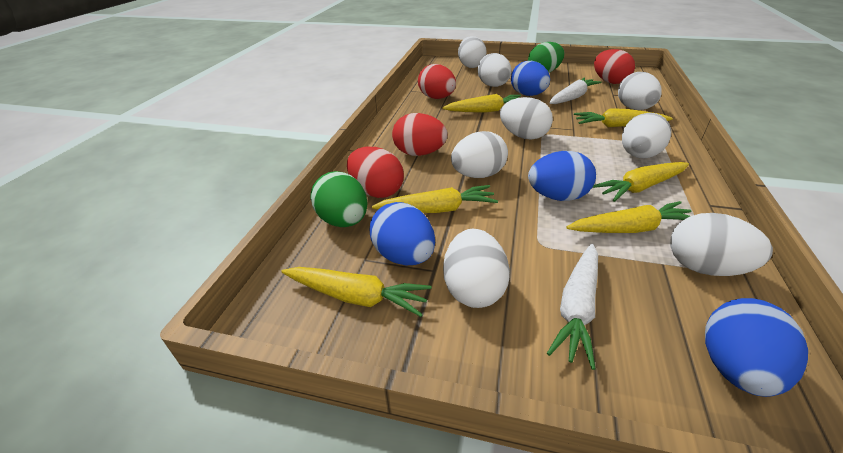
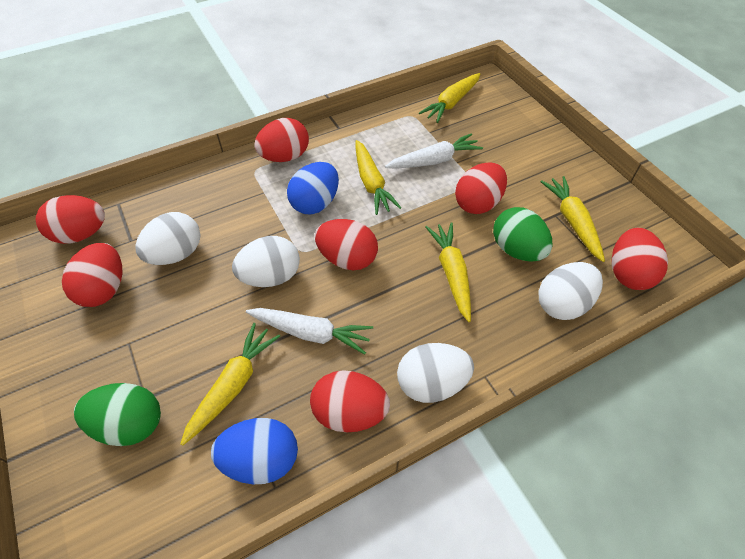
blue egg: [370,202,435,265] [511,61,550,96] [528,151,596,201] [705,298,808,397] = 4 -> [211,418,298,484] [287,162,339,214] = 2
red egg: [347,147,404,198] [392,113,448,156] [418,64,456,99] [594,49,635,84] = 4 -> [36,195,105,244] [62,243,123,307] [254,118,309,162] [310,370,390,432] [315,219,378,270] [455,162,507,214] [611,228,668,290] = 7
white egg: [443,229,510,308] [451,131,508,178] [458,36,487,68] [478,53,512,87] [500,97,553,139] [618,72,662,110] [622,113,672,158] [670,213,773,276] = 8 -> [135,212,200,265] [232,236,300,287] [397,343,474,403] [538,262,603,320] = 4
yellow carrot: [281,267,432,317] [372,185,498,213] [443,94,521,113] [566,201,691,233] [574,109,673,127] [593,162,689,202] = 6 -> [180,323,280,446] [356,140,401,215] [419,73,480,123] [426,222,471,322] [541,176,605,262] = 5

